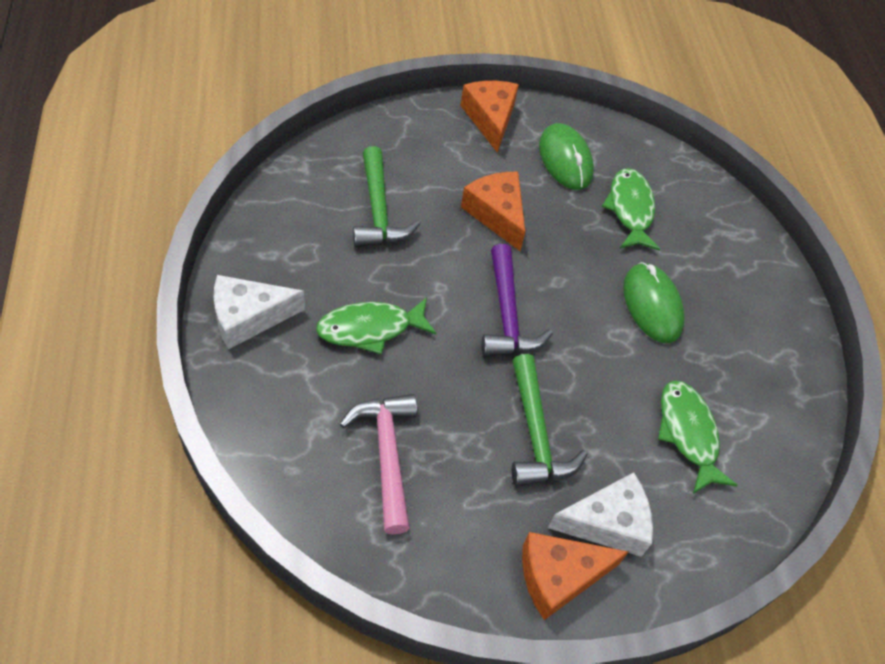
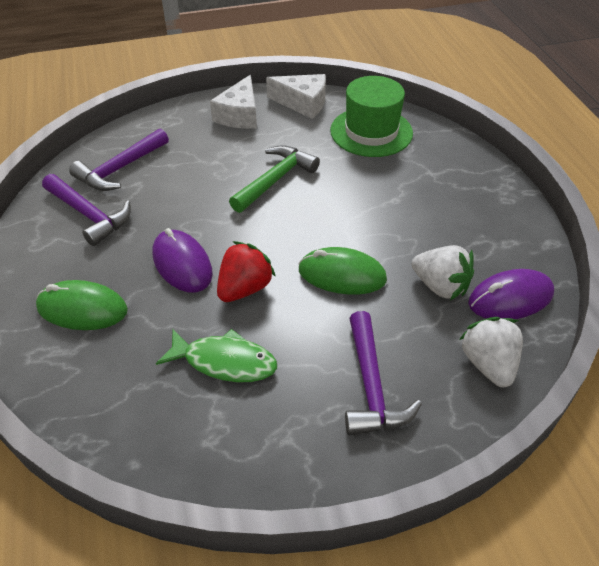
green fish: [316,297,437,354] [602,168,660,251] [658,380,738,494] = 3 -> [156,329,277,382] = 1
green hammer: [353,146,420,247] [512,354,588,486] = 2 -> [229,145,320,213] = 1
green hat: none = 0 -> [330,76,413,157] = 1
orange cheese: [460,81,519,153] [461,172,525,251] [522,532,628,620] = 3 -> none = 0
pink hammer: [340,394,417,534] = 1 -> none = 0
purple hammer: [482,244,553,357] = 1 -> [42,174,131,246] [69,128,169,191] [345,311,422,436] = 3
purple mouse: none = 0 -> [153,228,213,293] [468,269,554,319] = 2
red strawberry: none = 0 -> [217,241,276,302] = 1
white strawberry: none = 0 -> [412,245,474,300] [459,317,523,387] = 2

